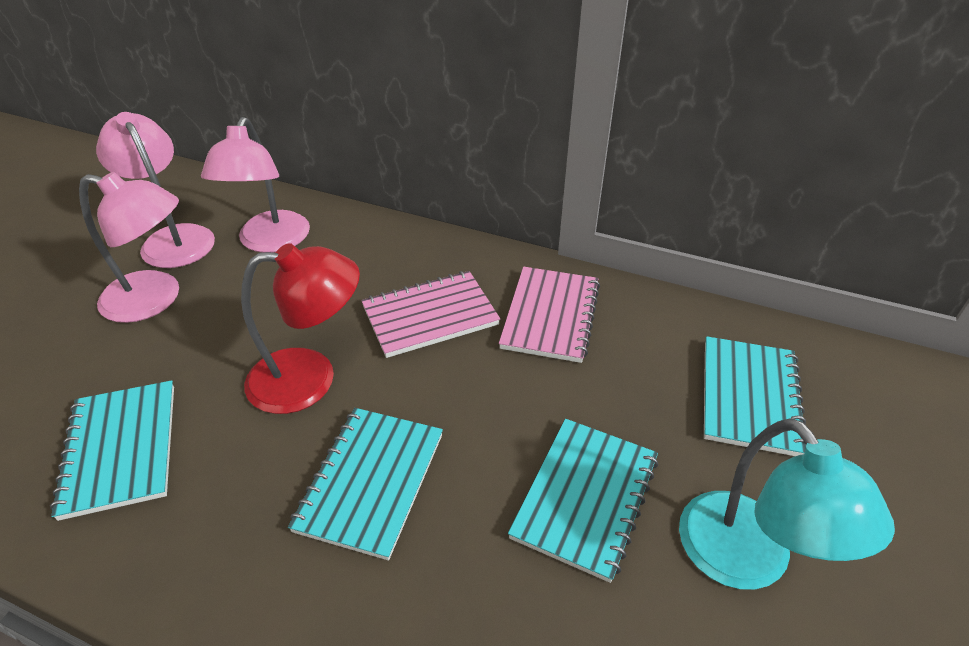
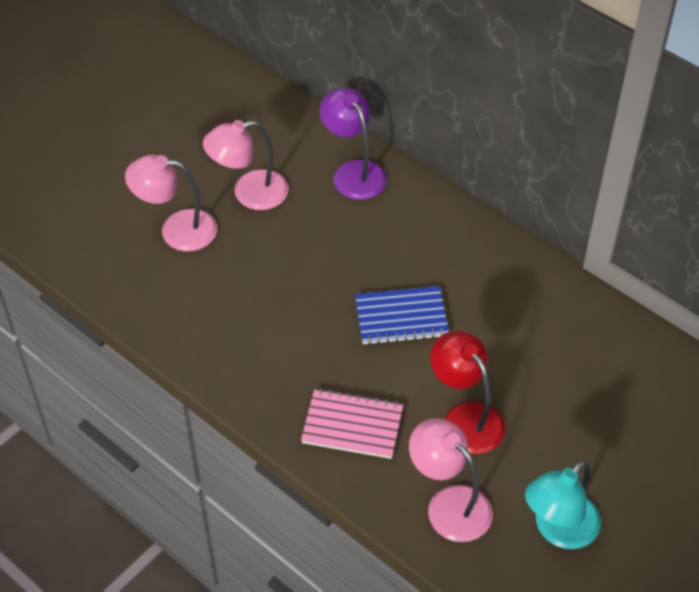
blue notebook: none = 0 -> [355,286,449,345] = 1
pink notebook: [361,271,500,358] [499,267,600,363] = 2 -> [301,388,403,459] = 1
purple lamp: none = 0 -> [320,88,387,200] = 1
turquoise notebook: [50,380,174,521] [288,408,443,560] [508,419,658,583] [704,336,806,456] = 4 -> none = 0

